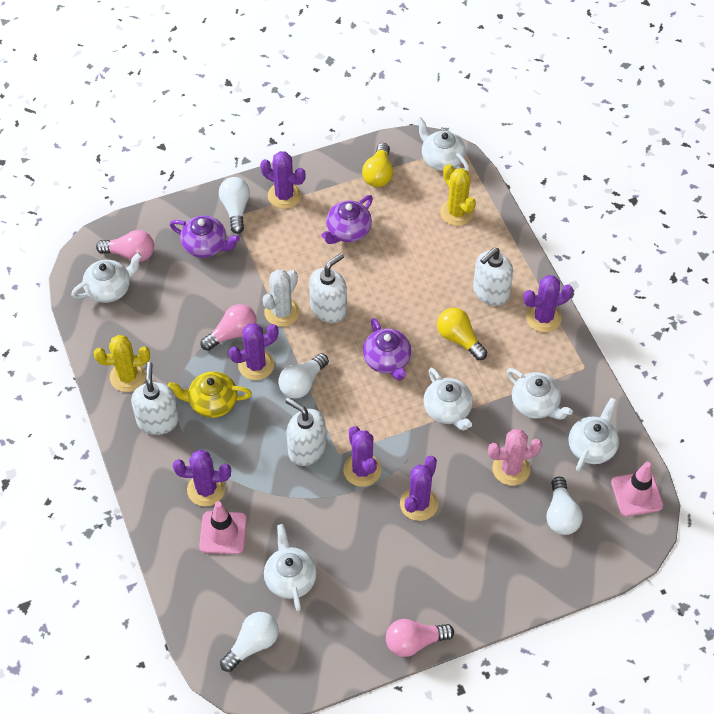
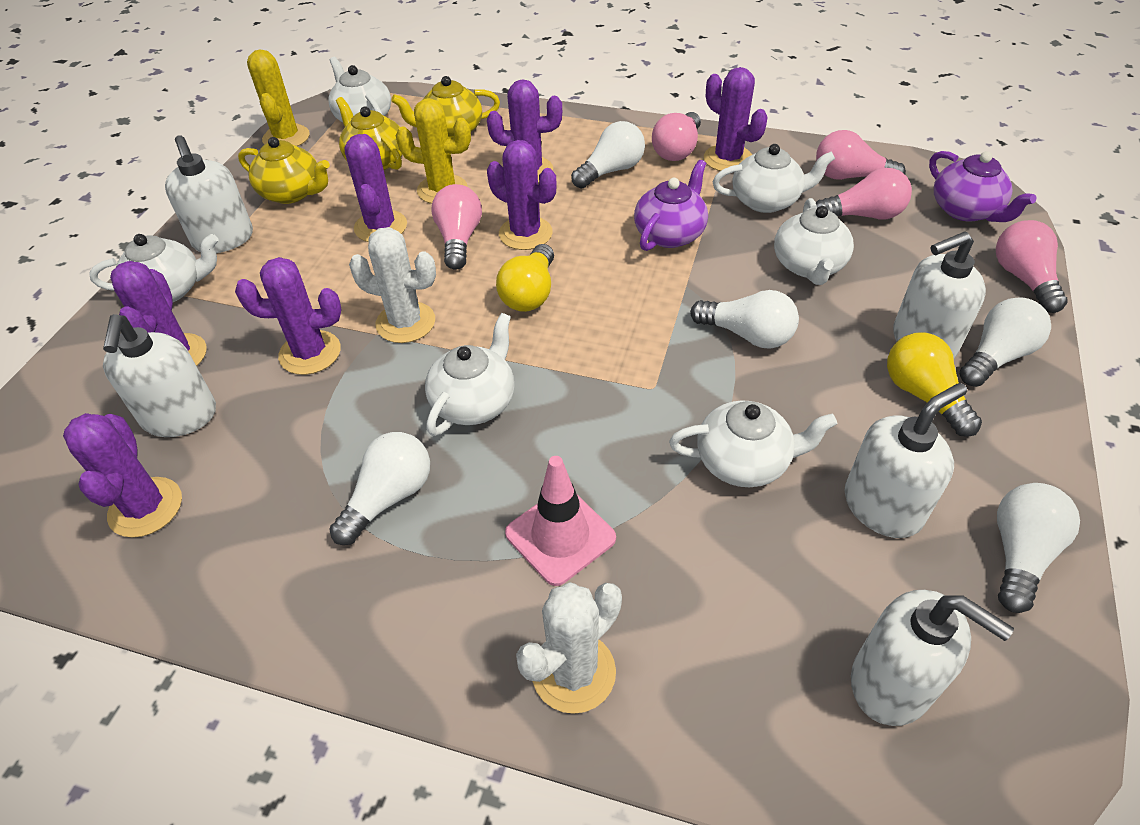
pink cactus: [488,429,543,486] = 1 -> none = 0
pink light bulb: [96,230,154,262] [200,304,257,351] [386,619,454,657] = 3 -> [431,184,482,270] [652,112,701,161] [816,130,906,180] [816,168,912,220] [996,220,1068,313] = 5
pink traffic cone: [199,501,247,554] [611,462,663,517] = 2 -> [505,456,616,586] = 1
purple cactus: [173,450,231,506] [229,323,279,380] [260,151,306,209] [344,426,381,487] [400,456,438,521] [523,275,573,332] = 6 -> [63,413,182,538] [110,261,207,366] [235,257,342,375] [345,134,407,242] [487,79,562,183] [487,140,557,250] [704,67,768,171] = 7
purple teapot: [170,216,240,258] [321,195,373,244] [363,318,411,381] = 3 -> [634,160,708,251] [929,151,1036,222] = 2
white cactus: [263,269,300,327] = 1 -> [349,227,436,343] [516,582,622,714] = 2
white light bulb: [219,177,250,234] [220,612,279,672] [278,353,329,398] [546,477,583,535] = 4 -> [329,432,430,545] [571,121,645,189] [690,290,799,349] [960,297,1051,387] [997,483,1080,613] = 5
white soap dispenser: [131,362,179,435] [285,398,326,466] [309,253,347,323] [473,248,513,306] = 4 -> [103,314,216,437] [165,135,253,253] [845,383,967,538] [851,590,1014,726] [893,231,986,358] = 5
yellow teapot: [168,371,252,418] = 1 -> [238,137,330,204] [336,97,402,170] [391,76,500,137] = 3

